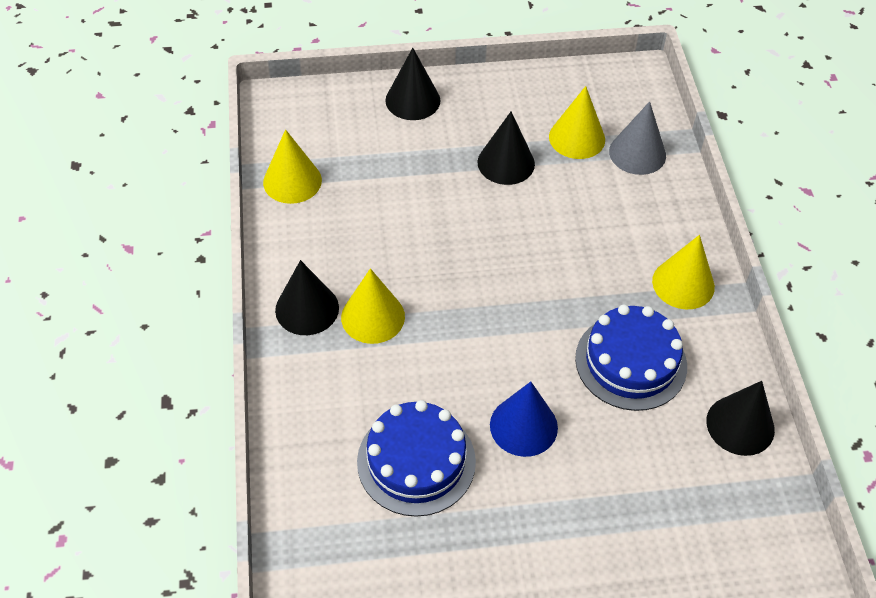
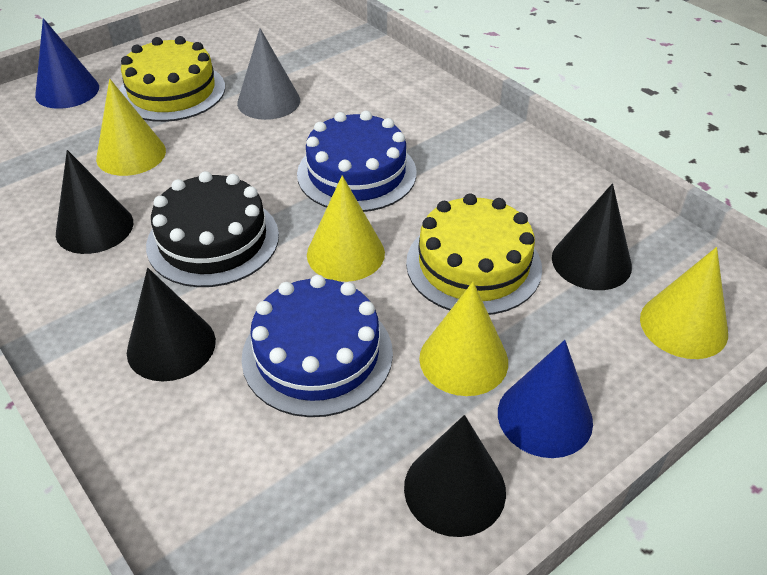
black cake: none = 0 -> [146,171,279,287] = 1
blue cone: [490,382,558,457] = 1 -> [35,18,99,109] [498,340,593,458] = 2
yellow cake: none = 0 -> [120,36,225,122] [406,193,542,315] = 2

